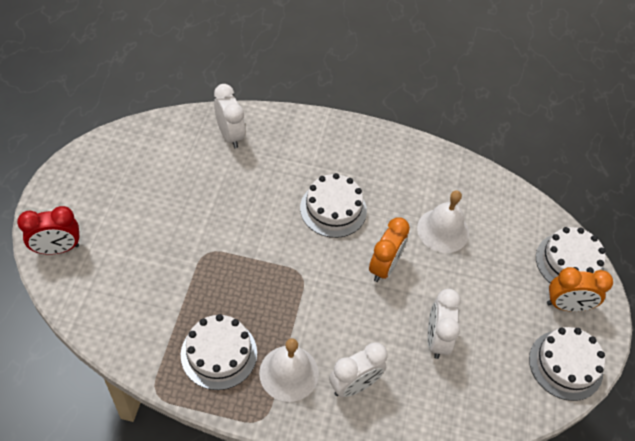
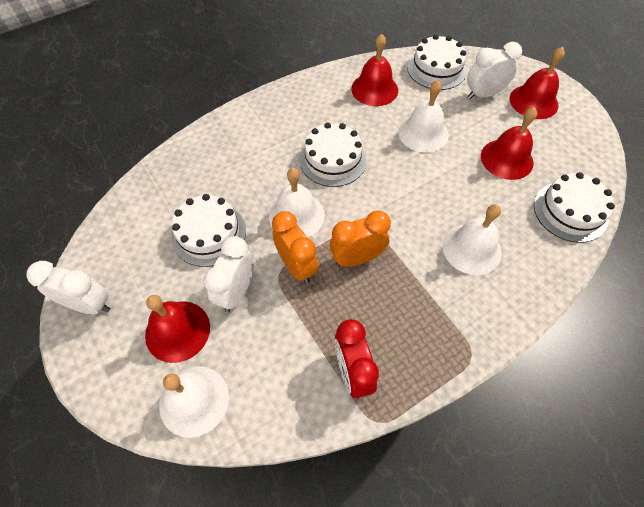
red bell: none = 0 -> [145,295,210,363] [351,34,398,106] [481,107,537,180] [509,47,565,119] = 4
white bell: [259,338,319,402] [417,190,469,253] = 2 -> [159,366,229,438] [269,168,325,237] [398,80,449,153] [443,204,502,275] = 4

